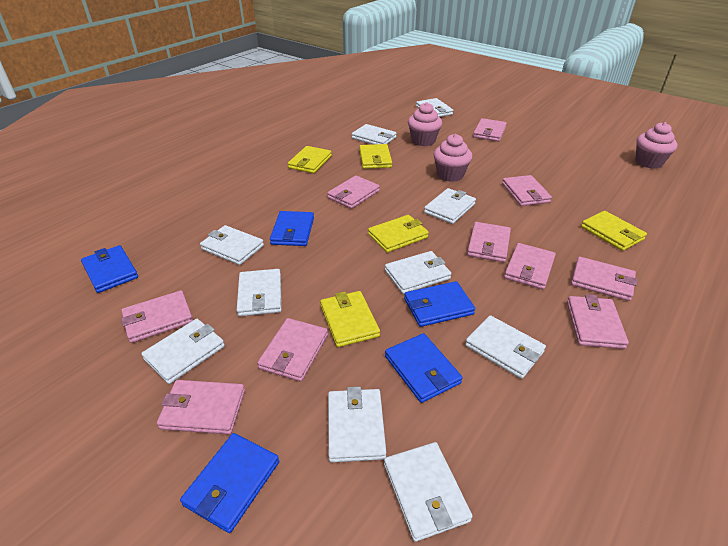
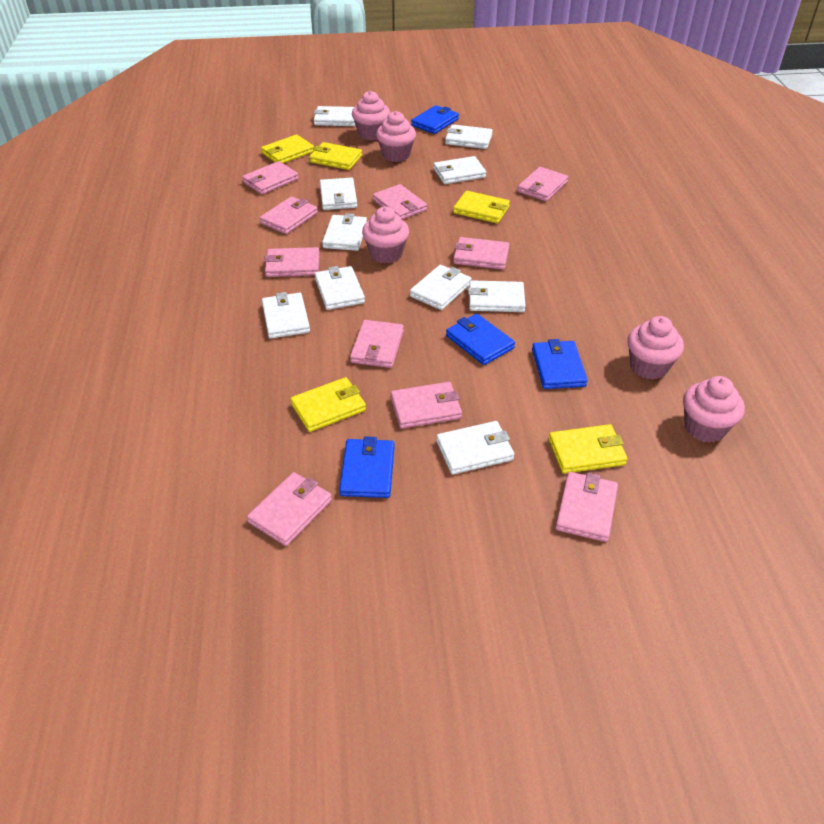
blue wallet: [81,245,138,293] [180,433,279,533] [270,211,314,246] [385,333,463,403] [404,281,475,327] = 5 -> [339,437,395,498] [411,105,459,134] [446,314,515,365] [532,339,588,389] = 4
pink cupcake: [408,102,442,146] [433,134,472,182] [635,122,677,169] = 3 -> [352,91,390,140] [362,207,409,264] [376,111,416,162] [627,316,684,380] [683,376,745,443] = 5

